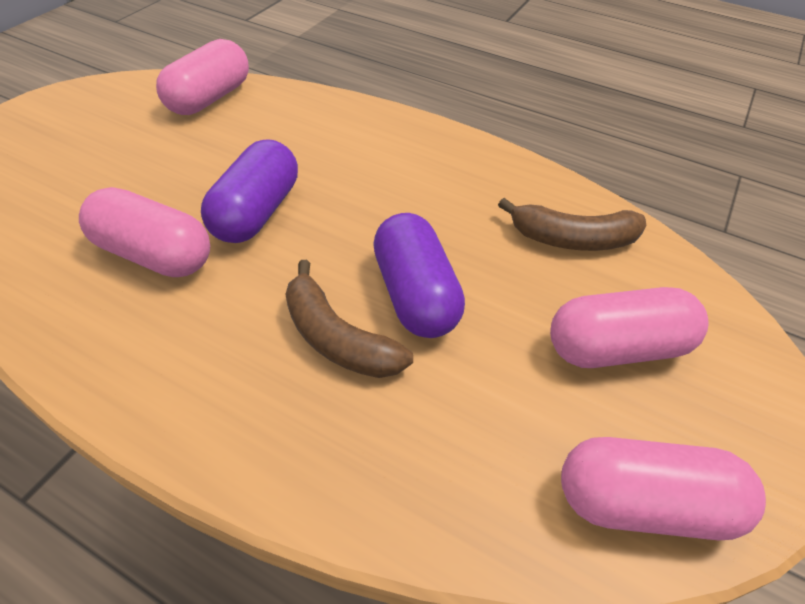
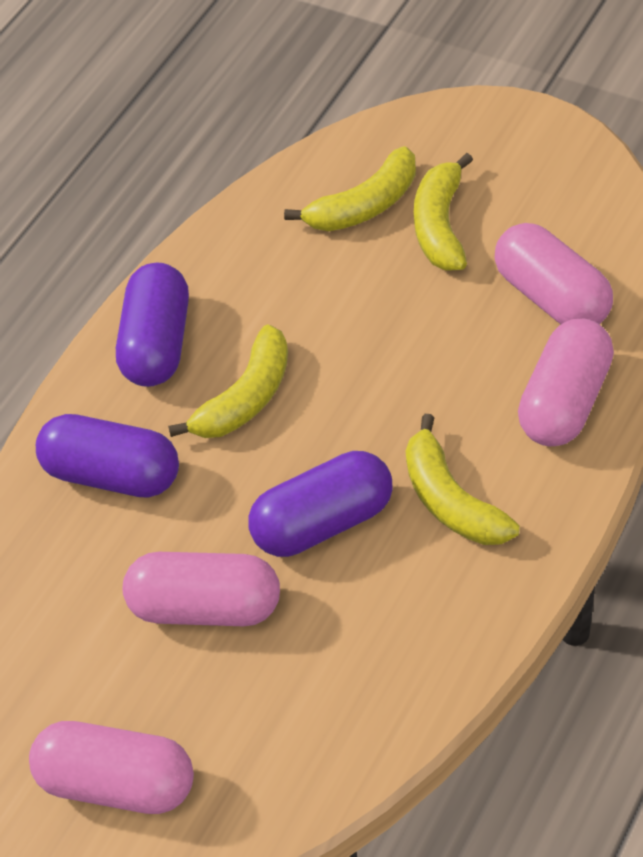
brown banana: [285,260,413,378] [498,198,646,251] = 2 -> none = 0
purple capsule: [201,139,298,243] [373,213,465,338] = 2 -> [36,414,179,498] [116,262,189,387] [248,451,392,557] = 3
yellow banana: none = 0 -> [168,324,288,438] [284,146,416,231] [406,414,520,545] [414,153,473,270] = 4

